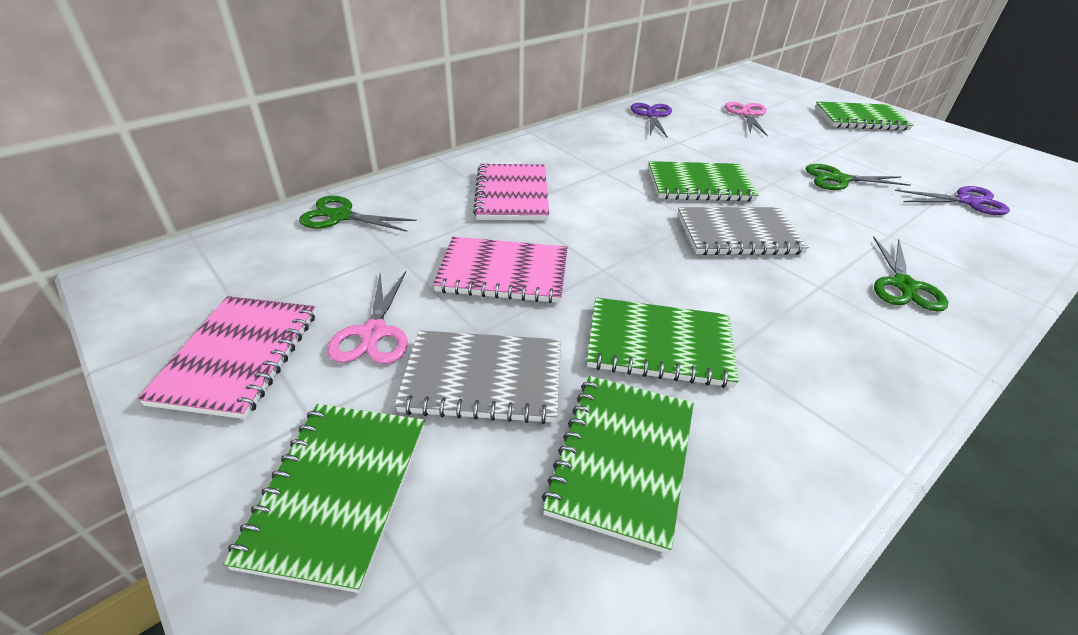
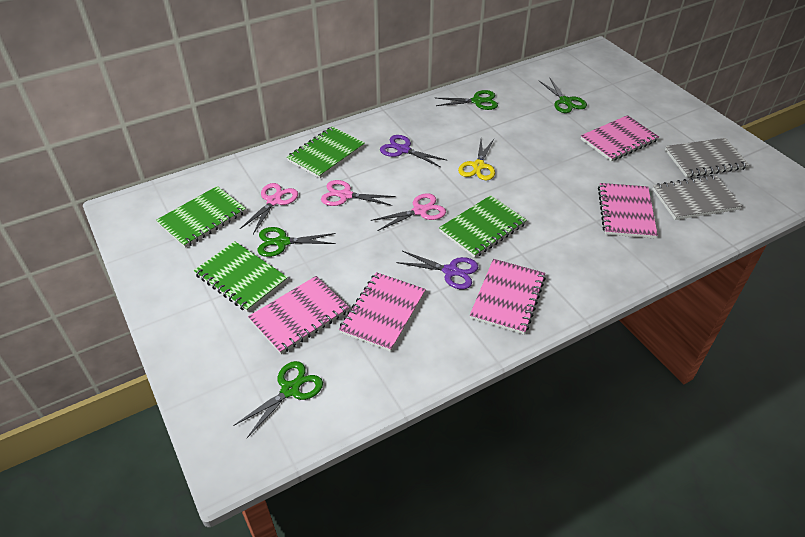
green notebook: [223,404,425,593] [542,376,694,554] [587,298,739,388] [648,161,759,201] [815,101,913,131] = 5 -> [156,186,246,248] [194,241,288,312] [287,126,365,178] [439,195,527,258] = 4
green scissors: [299,196,417,232] [806,164,910,190] [873,237,948,312] = 3 -> [233,361,323,438] [257,227,336,257] [436,90,498,110] [539,77,587,113] = 4
pink notebook: [137,296,316,419] [433,237,568,303] [473,164,549,221] = 3 -> [248,276,349,354] [339,272,426,352] [470,259,546,334] [581,115,659,161] [598,183,658,239] = 5
pink scissors: [327,271,408,364] [725,102,768,136] = 2 -> [240,183,298,234] [321,180,396,206] [371,193,446,231] = 3
yellow scissors: none = 0 -> [458,138,495,180] = 1

